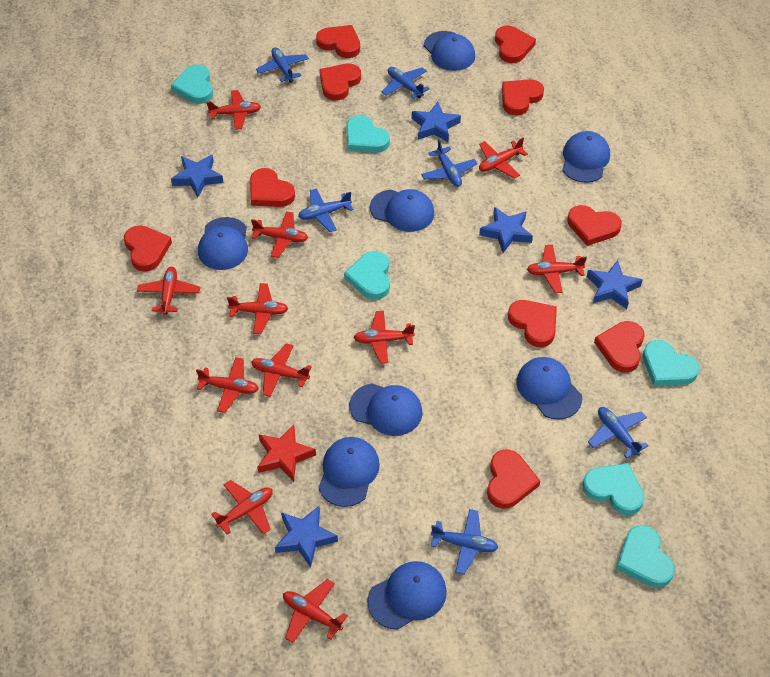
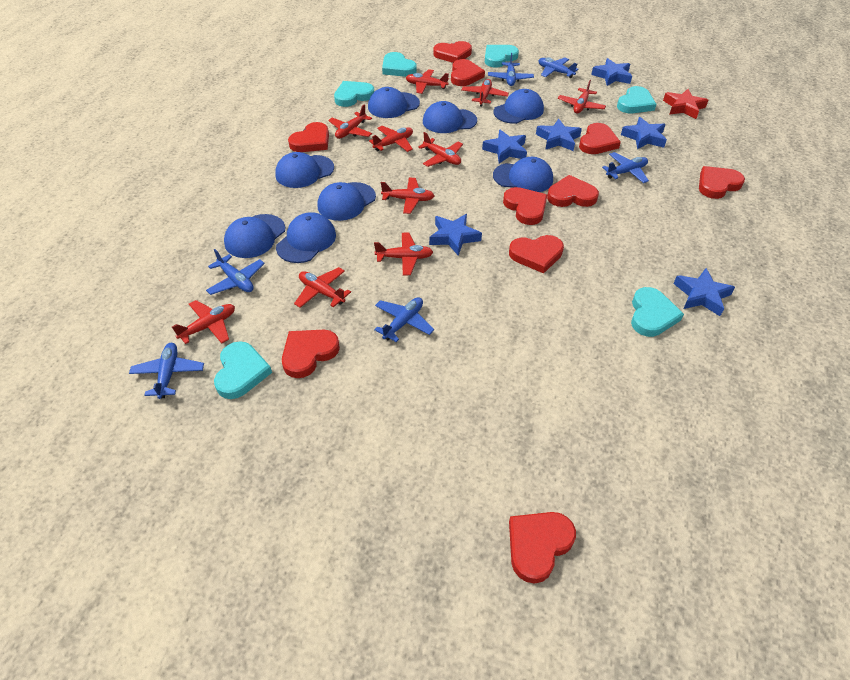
blue star: [171,154,224,197] [275,506,338,568] [412,102,461,142] [479,207,533,253] [587,260,642,309] = 5 -> [429,214,482,256] [482,129,527,163] [536,119,582,151] [591,58,632,86] [621,117,667,149] [673,268,735,316] = 6
red plane: [137,267,200,315] [196,357,259,413] [207,90,261,130] [211,480,273,535] [227,283,288,334] [251,211,308,258] [251,343,312,397] [283,579,348,643] [353,311,415,363] [479,137,528,179] [527,245,587,293] = 11 -> [172,300,235,344] [294,267,351,308] [328,104,372,139] [369,126,413,152] [374,233,433,275] [381,177,435,214] [406,69,449,94] [418,132,463,167] [461,79,509,107] [558,80,606,114] = 10

